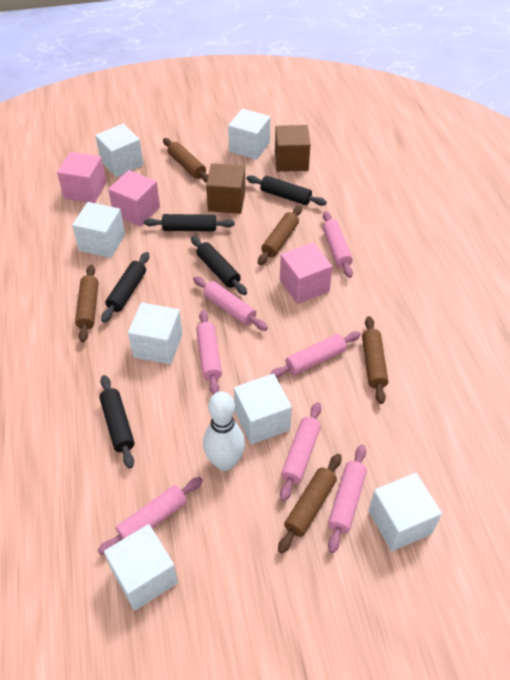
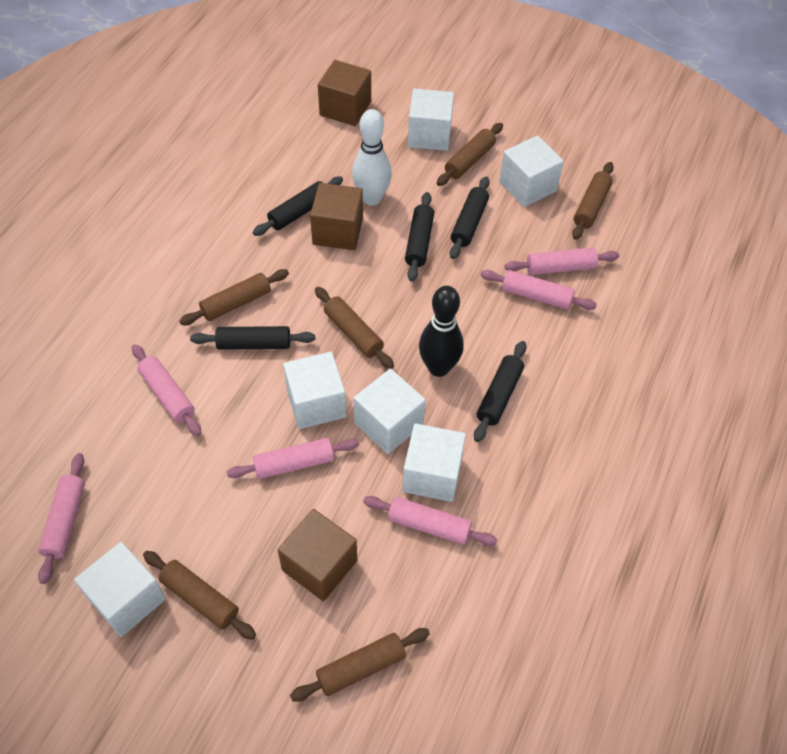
black bowling pin: none = 0 -> [419,286,464,377] = 1
brown cube: [206,163,245,214] [275,125,310,172] = 2 -> [278,509,357,601] [310,183,363,250] [318,60,371,126] = 3
brown rolling pin: [75,265,98,342] [163,138,208,183] [258,206,302,265] [278,454,341,554] [362,316,388,404] = 5 -> [143,551,256,640] [179,269,289,325] [290,628,430,702] [315,287,394,369] [437,123,503,186] [572,162,614,240] = 6
pink cube: [57,152,106,203] [108,170,160,227] [280,242,333,304] = 3 -> none = 0
pink rolling pin: [98,477,203,555] [193,276,268,331] [196,310,222,394] [270,331,361,378] [280,402,321,502] [323,211,353,278] [328,445,367,553] = 7 -> [38,453,85,584] [132,344,202,436] [227,438,359,479] [363,496,498,546] [480,270,597,310] [505,247,619,275] = 6
white cube: [72,202,125,258] [95,124,144,177] [104,524,178,611] [128,303,183,364] [228,109,270,160] [234,374,292,444] [368,473,442,551] = 7 -> [74,542,166,637] [283,352,346,429] [354,368,426,454] [402,423,466,502] [408,89,454,151] [499,135,564,207] = 6

